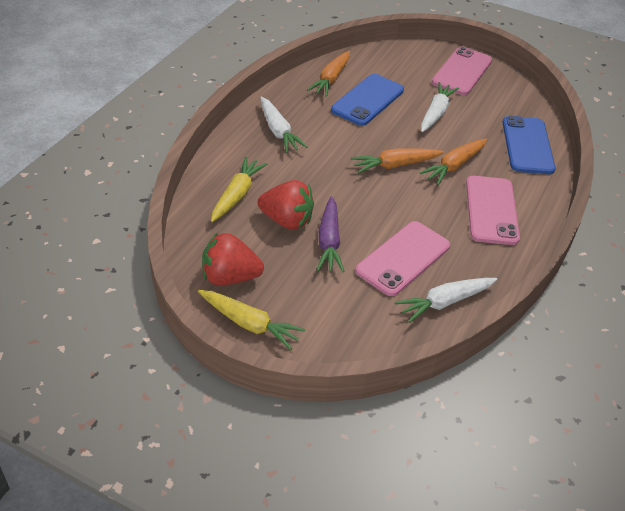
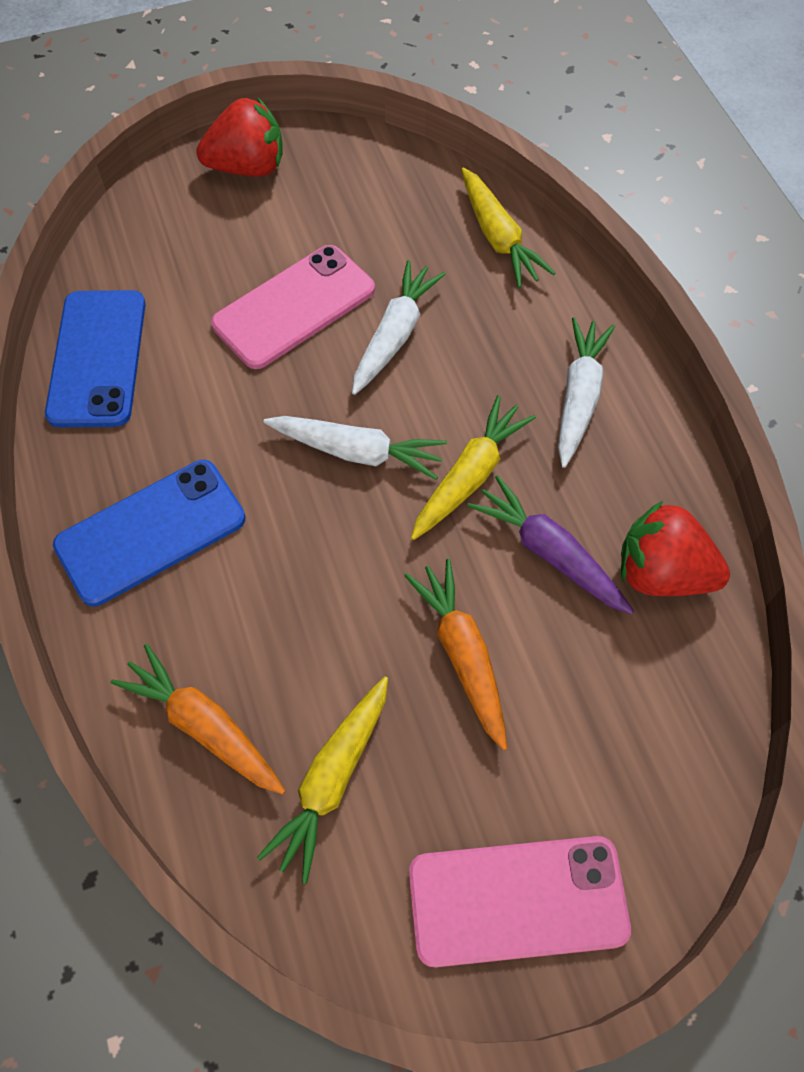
orange carrot: [307,51,350,97] [351,148,444,173] [420,138,487,185] = 3 -> [111,644,286,795] [404,558,507,751] = 2
pink phone: [355,221,450,296] [432,47,492,95] [466,176,520,245] = 3 -> [211,245,375,369] [409,836,631,967] = 2
yellow carrot: [198,290,305,350] [211,157,267,222] = 2 -> [257,676,388,884] [411,395,536,540] [461,168,555,288] = 3

